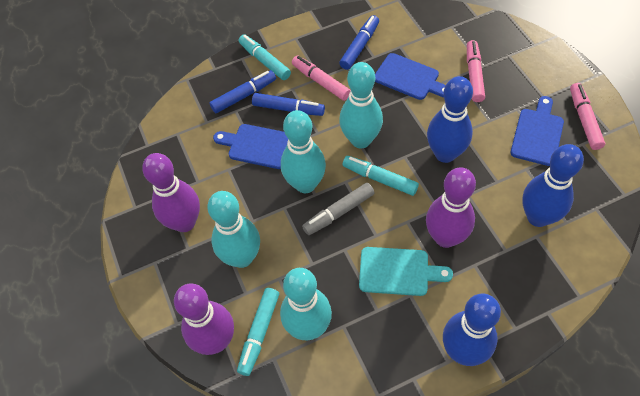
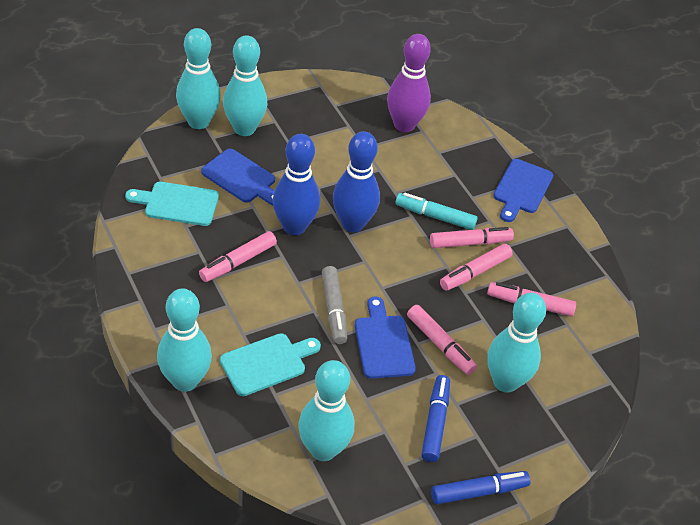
blue bowling pin: [427,76,473,163] [443,294,501,366] [522,144,584,227] = 3 -> [272,134,320,235] [333,131,380,232] = 2
blue marker: [210,70,276,113] [252,93,325,116] [339,15,379,70] = 3 -> [421,375,450,462] [431,471,530,504] = 2
pink marker: [292,56,351,101] [467,40,485,102] [570,83,605,150] = 3 -> [199,231,277,282] [407,305,477,375] [430,227,514,248] [440,244,513,291] [487,282,576,317] = 5
purple bowling pin: [142,153,200,232] [174,283,234,355] [426,167,476,248] = 3 -> [387,34,431,132] = 1
turquoise bowling pin: [207,191,260,268] [280,268,332,340] [281,110,326,193] [339,62,383,148] = 4 -> [157,288,212,392] [176,28,221,129] [223,35,267,136] [298,360,354,461] [487,293,546,393] = 5
turquoise cutting board: [359,247,453,296] = 1 -> [125,182,219,226] [220,333,321,396] = 2
turquoise marker: [237,288,279,376] [239,34,291,80] [342,156,419,196] = 3 -> [395,193,478,230] = 1

